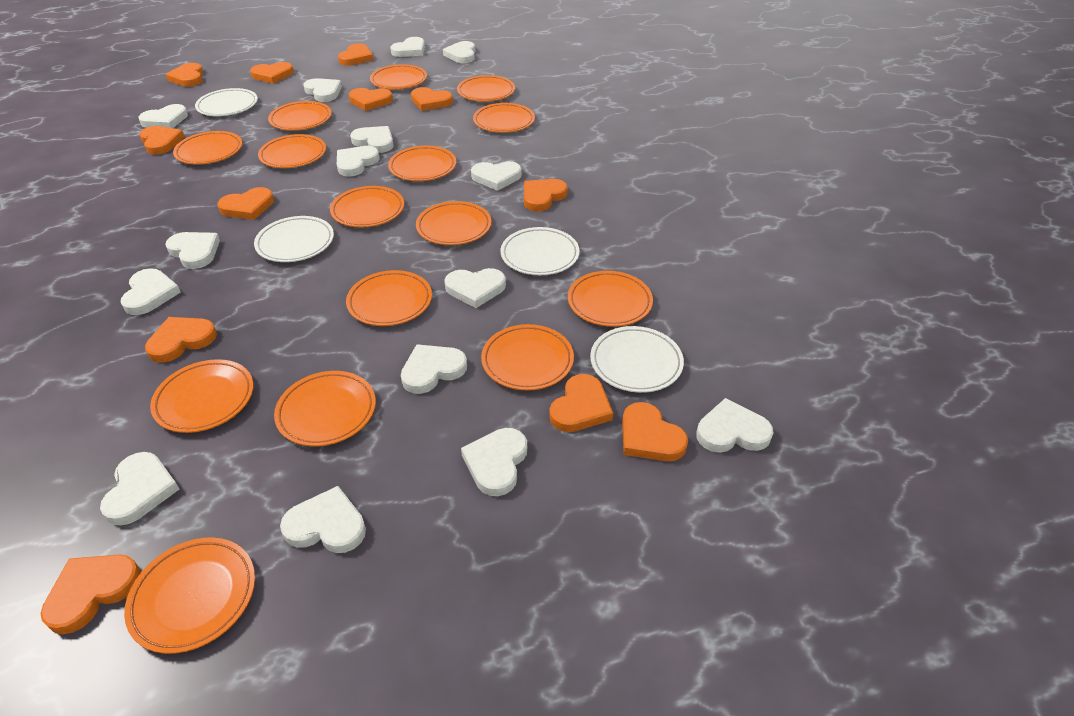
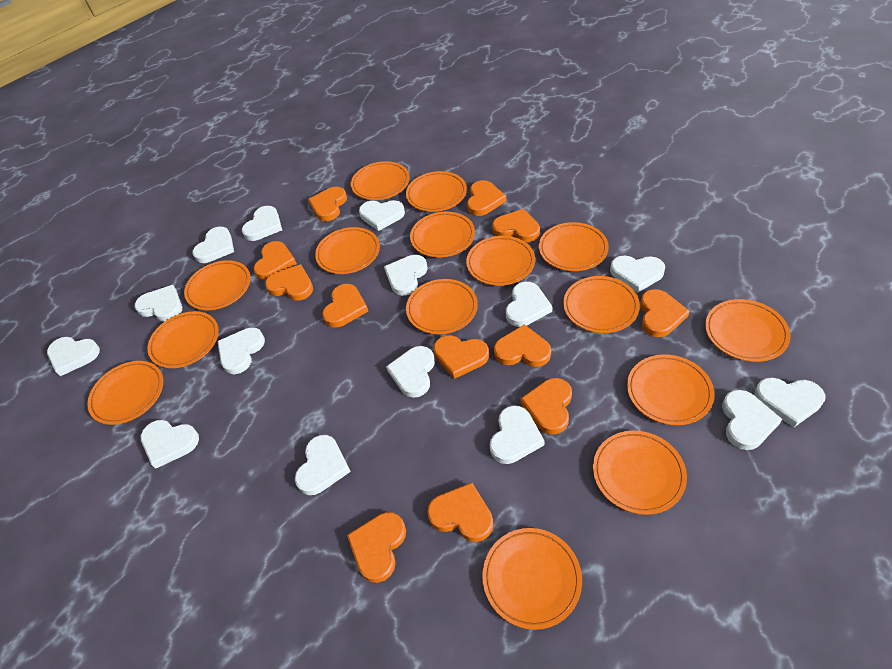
white plate: [195,88,258,116] [254,216,334,262] [500,227,579,275] [590,326,684,393] = 4 -> none = 0

